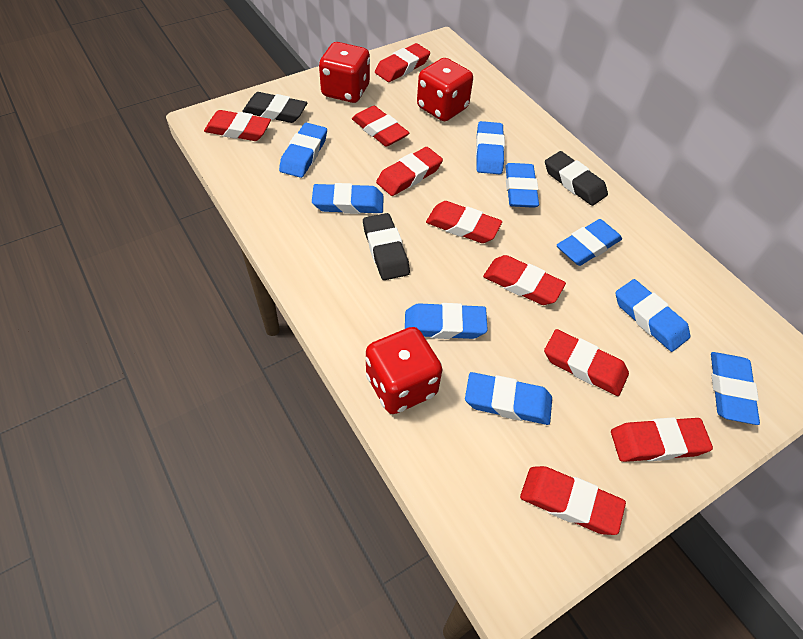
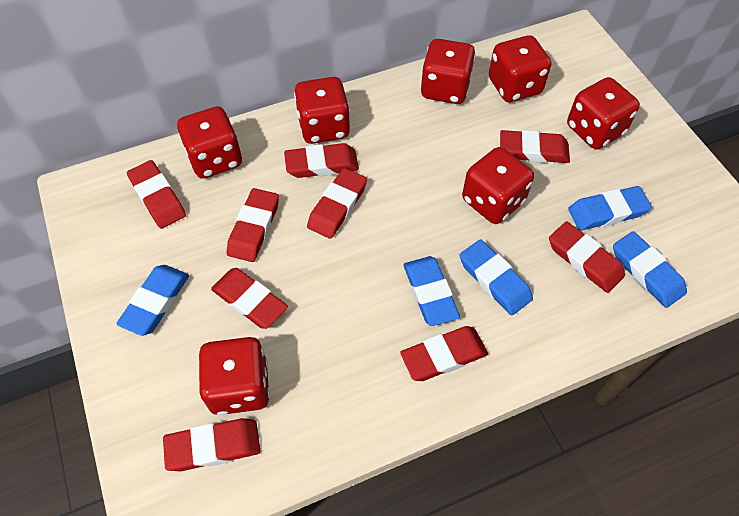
black eraser: [242,92,307,123] [363,213,410,280] [545,151,608,206] = 3 -> none = 0
blue eraser: [279,123,327,178] [312,183,384,214] [405,303,488,339] [465,372,552,425] [476,121,505,174] [505,163,539,208] [557,219,622,266] [616,279,690,352] [711,352,760,425] = 9 -> [116,265,189,336] [403,256,460,326] [459,239,533,315] [568,186,652,230] [613,231,687,308] = 5
red dice: [319,42,370,103] [366,327,443,414] [417,58,473,121] = 3 -> [177,106,242,179] [198,337,270,415] [294,77,350,144] [420,39,476,104] [462,147,534,224] [489,35,551,102] [567,77,640,149] = 7

